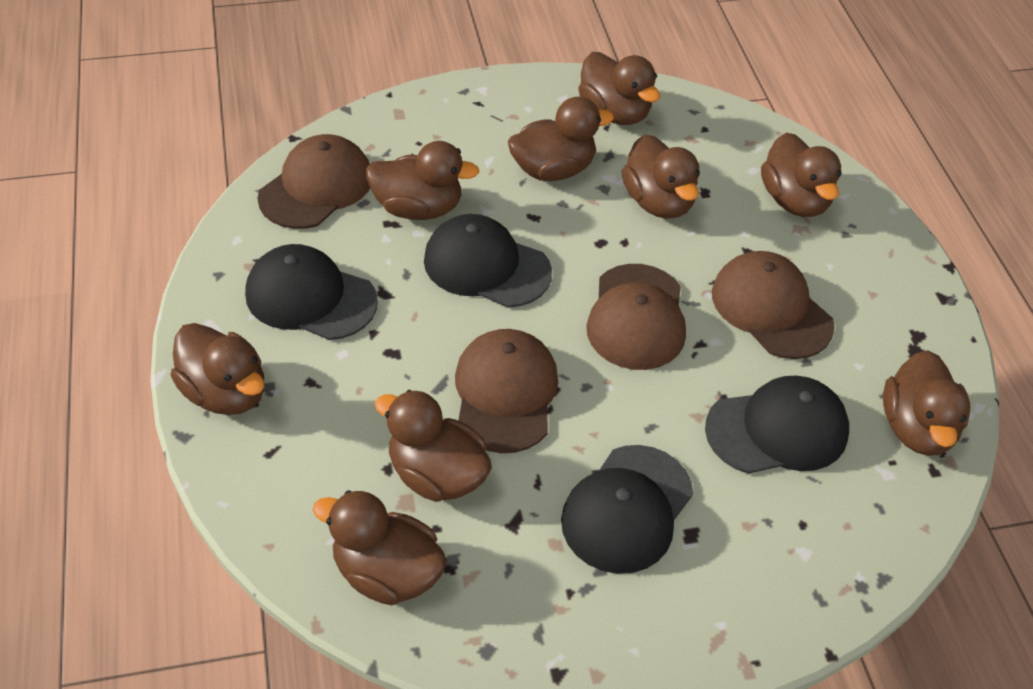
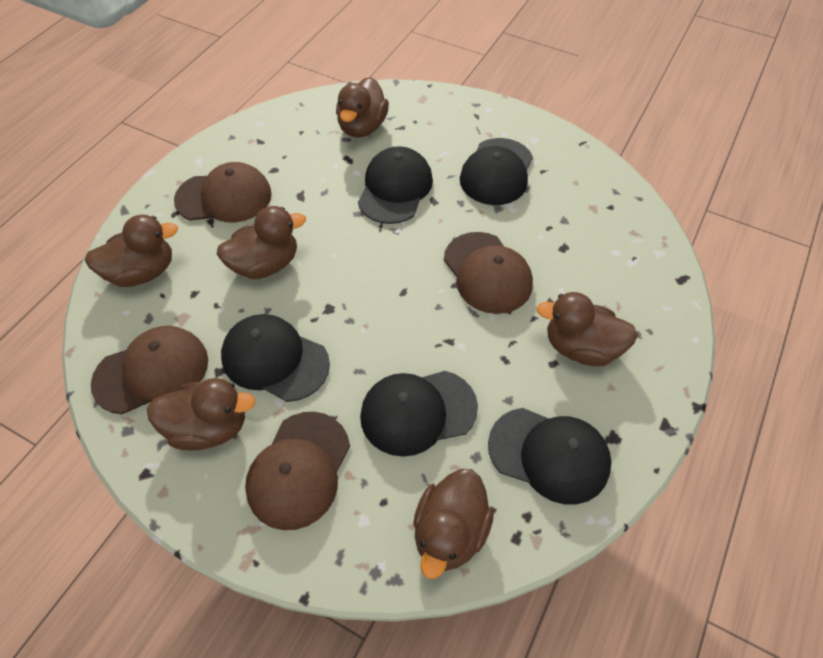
black cap: [245,244,378,340] [424,214,552,308] [561,445,693,574] [705,376,849,474] = 4 -> [221,314,330,402] [358,146,433,224] [360,371,478,457] [460,138,533,205] [488,408,612,504] = 5
brown duck: [170,323,264,415] [313,490,447,605] [366,141,480,220] [375,390,492,502] [508,96,614,181] [578,52,661,125] [622,134,700,219] [761,132,842,217] [883,350,970,456] = 9 -> [85,215,178,287] [147,378,256,450] [217,206,306,279] [336,77,389,138] [413,469,494,579] [536,292,638,366] = 6

